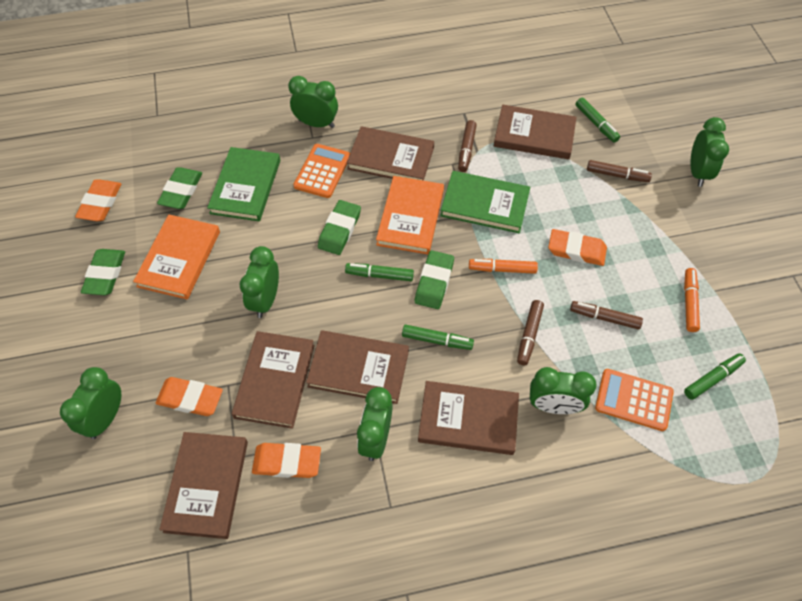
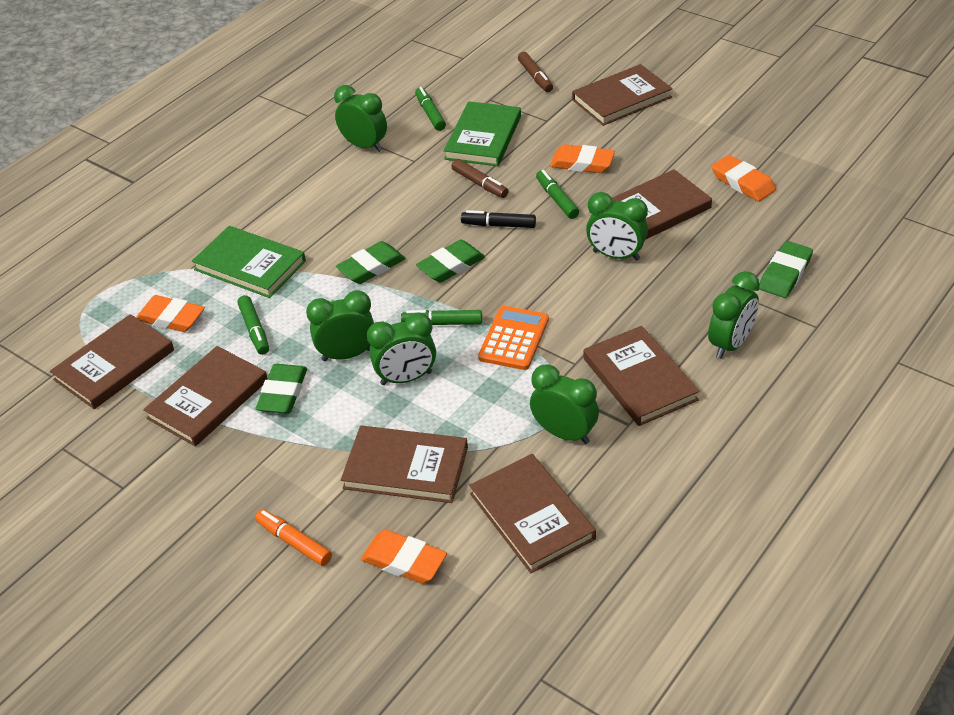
black marker: none = 0 -> [461,210,536,228] = 1
brown book: [159,432,248,539] [232,331,315,429] [306,330,409,404] [347,126,434,181] [418,381,519,455] [494,105,577,159] = 6 -> [50,314,174,409] [143,346,267,447] [341,426,468,503] [469,454,596,573] [572,64,673,126] [584,326,700,426] [612,169,712,240] = 7
brown marker: [458,120,477,172] [517,300,544,365] [570,301,643,330] [587,160,652,182] = 4 -> [451,159,508,198] [518,52,553,92] = 2
orange book: [133,214,220,300] [376,176,444,254] = 2 -> none = 0
orange calculator: [293,144,350,198] [595,369,674,431] = 2 -> [478,306,549,370] = 1
orange marker: [469,259,538,274] [684,268,700,332] = 2 -> [255,509,332,566] = 1

